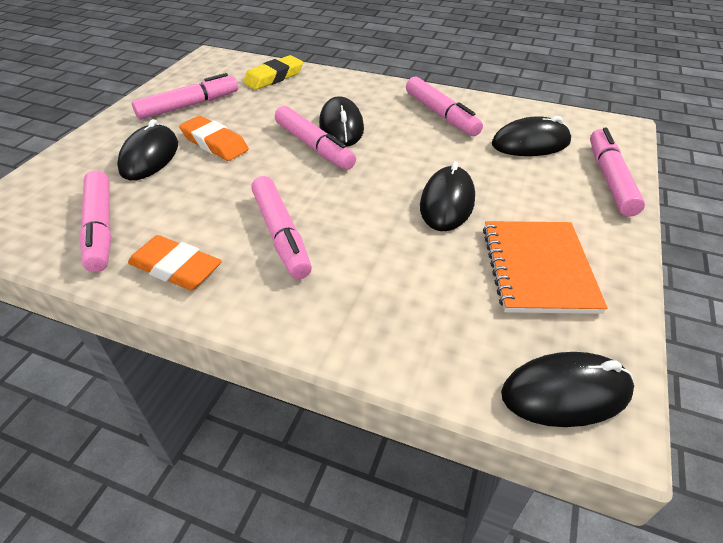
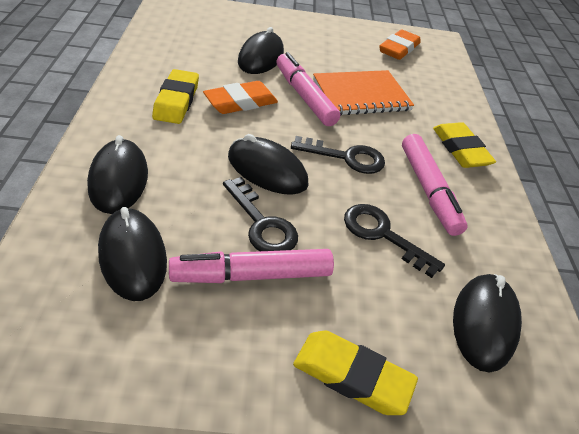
black key: none = 0 -> [223,177,298,251] [291,136,385,174] [344,204,445,278] = 3
pink marker: [79,170,111,272] [132,73,238,120] [251,176,312,279] [275,106,356,170] [406,77,483,136] [590,128,645,217] = 6 -> [169,249,334,283] [276,52,340,126] [402,134,468,236] = 3
yellow eraser: [243,55,303,90] = 1 -> [152,69,199,124] [293,330,418,415] [433,122,496,168] = 3

